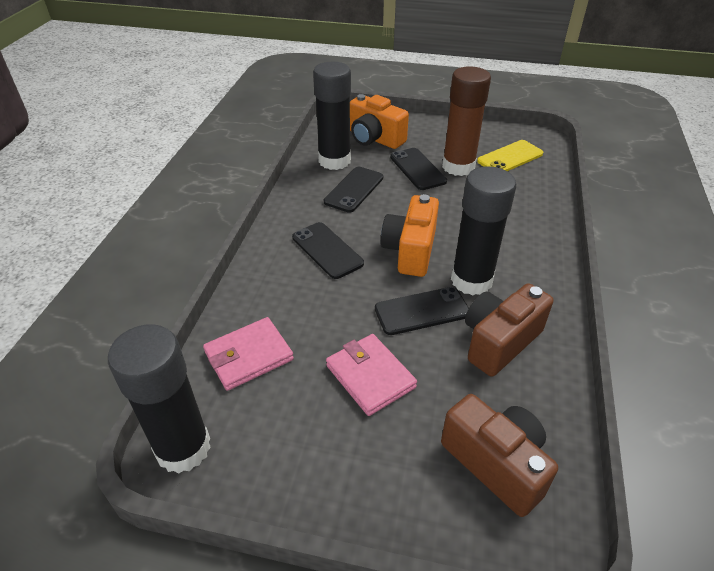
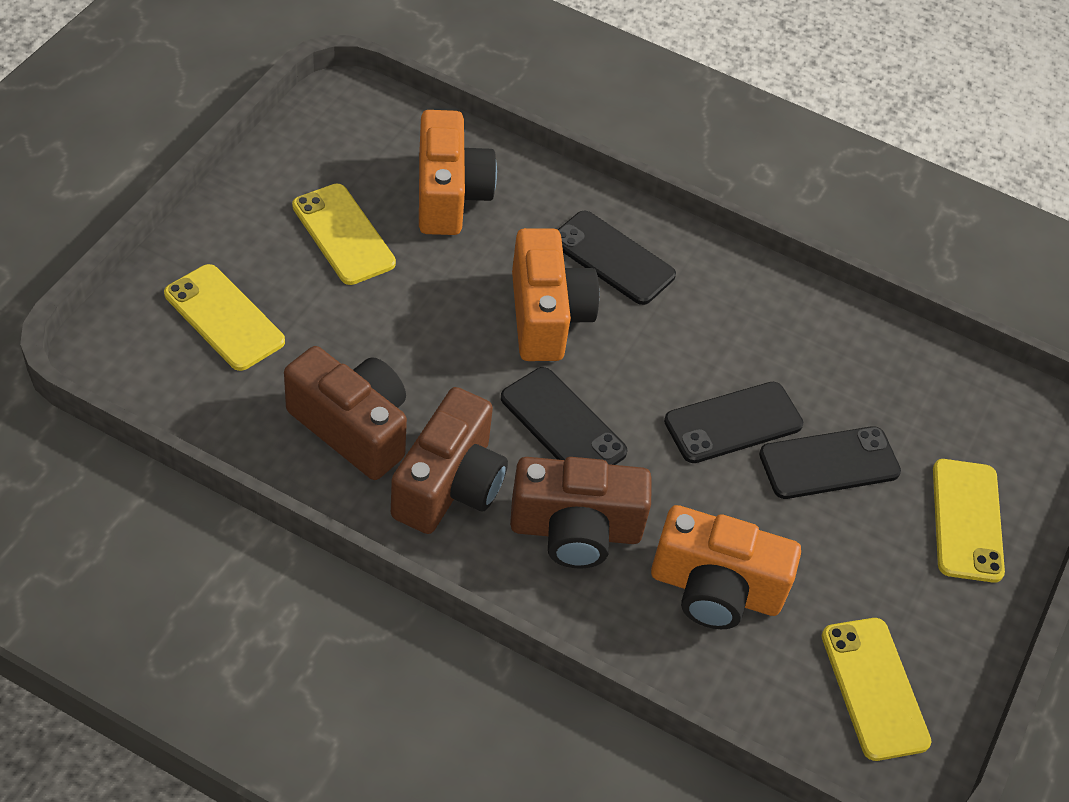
black glue stick: [108,324,211,474] [313,62,351,170] [451,166,516,296] = 3 -> none = 0
brown camera: [441,394,558,517] [465,283,554,377] = 2 -> [284,346,407,480] [391,387,508,534] [510,457,652,569] = 3
brown glue stick: [442,66,491,176] = 1 -> none = 0
orange camera: [350,94,409,149] [381,194,439,277] = 2 -> [419,110,497,235] [512,228,599,361] [651,505,801,629] = 3
pink wallet: [203,317,294,391] [326,334,417,416] = 2 -> none = 0
yellow phone: [477,140,543,171] = 1 -> [164,264,285,371] [292,184,396,285] [822,618,932,761] [933,459,1005,583] = 4

